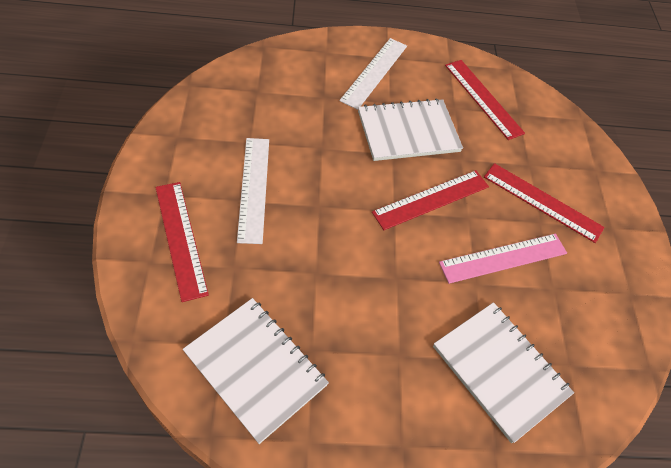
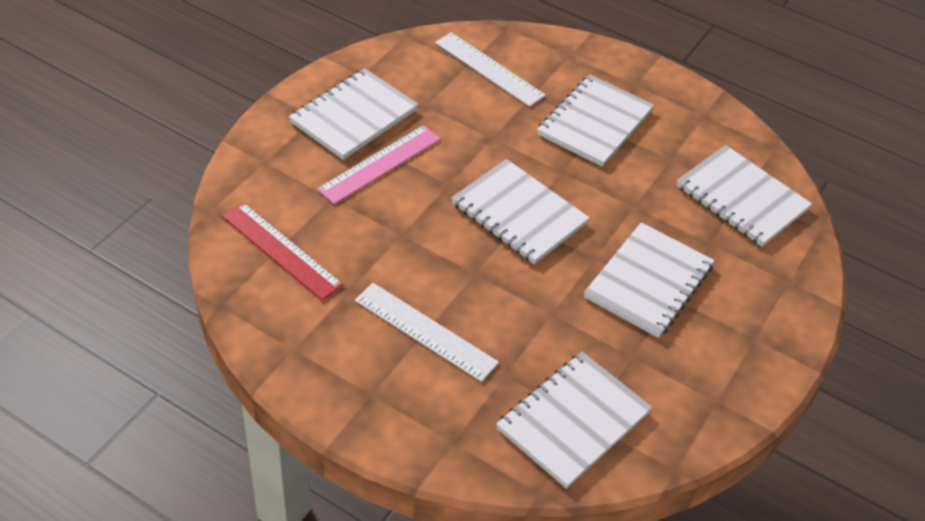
red ruler: [155,182,209,302] [372,170,489,230] [445,60,525,140] [484,163,605,243] = 4 -> [222,202,344,301] = 1
white notebook: [183,298,329,444] [358,98,463,161] [433,302,574,443] = 3 -> [289,68,419,160] [452,159,590,264] [496,352,653,489] [537,75,654,167] [584,222,715,338] [677,145,812,247] = 6

